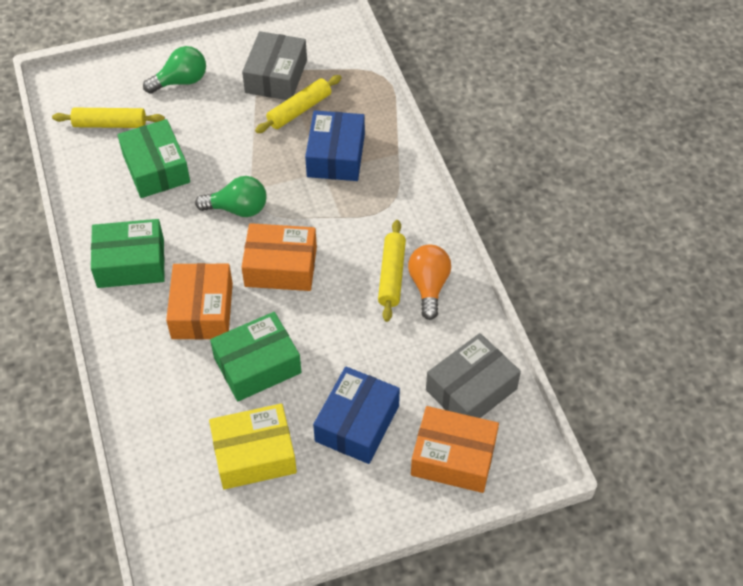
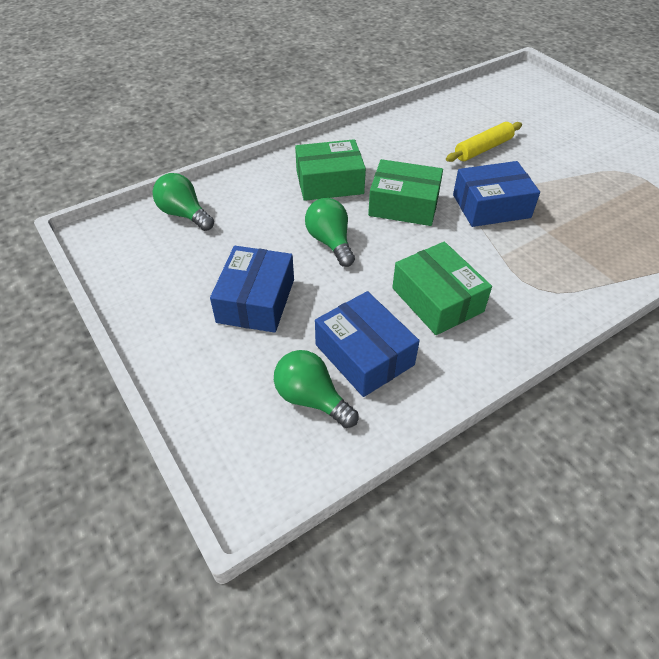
blue box: [305,110,365,181] [313,366,400,464] = 2 -> [210,246,294,333] [315,291,420,397] [453,161,540,227] = 3
green light bulb: [143,46,206,94] [195,176,267,217] = 2 -> [153,173,214,231] [274,350,358,428] [305,198,355,267] = 3
grey box: [242,31,307,100] [426,333,521,418] = 2 -> none = 0
orange box: [166,263,233,340] [241,223,317,291] [411,406,499,493] = 3 -> none = 0
orange light bulb: [408,245,451,320] = 1 -> none = 0
yellow box: [209,404,297,490] = 1 -> none = 0
yellow rolling pin: [52,108,165,128] [255,75,342,133] [378,220,406,322] = 3 -> [446,122,522,162] = 1

